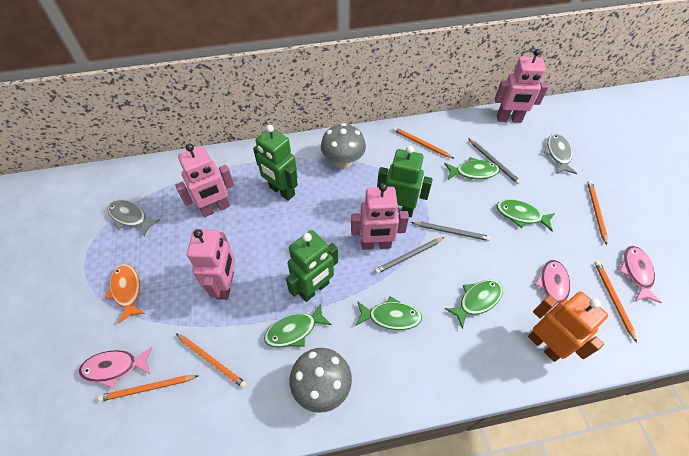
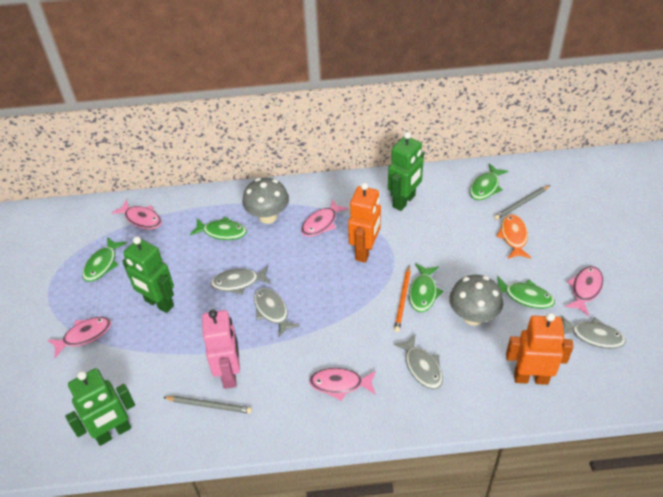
grey fish: [107,200,160,237] [544,133,577,174] = 2 -> [210,266,271,295] [254,288,300,338] [393,335,443,389] [561,315,626,349] = 4
grey pencil: [375,237,445,274] [411,222,491,241] [468,138,521,184] = 3 -> [163,396,252,414] [494,185,550,220] = 2
orange pencil: [98,375,198,402] [176,333,247,388] [393,127,455,159] [587,180,607,245] [594,261,637,343] = 5 -> [394,265,410,332] = 1
orange robot: [528,291,608,362] = 1 -> [348,183,381,263] [506,313,574,385] = 2
pink fish: [79,347,152,389] [535,260,570,315] [619,246,662,303] = 3 -> [48,317,111,358] [112,200,162,230] [301,199,349,237] [309,368,376,401] [565,266,603,316] = 5
pink robot: [175,144,234,217] [187,229,235,300] [351,183,409,250] [495,49,548,123] = 4 -> [202,310,240,389] = 1

